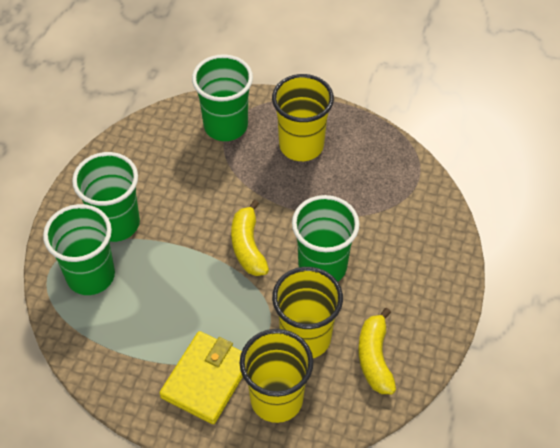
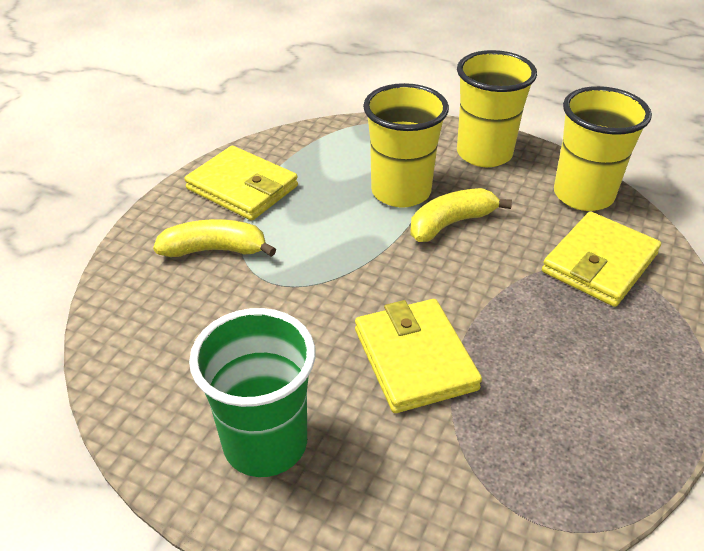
green cup: [43,204,115,295] [72,152,140,242] [192,54,253,141] [292,195,360,282] = 4 -> [189,308,315,477] = 1
yellow wallet: [159,331,243,424] = 1 -> [184,146,298,221] [355,299,482,413] [542,211,661,307] = 3

